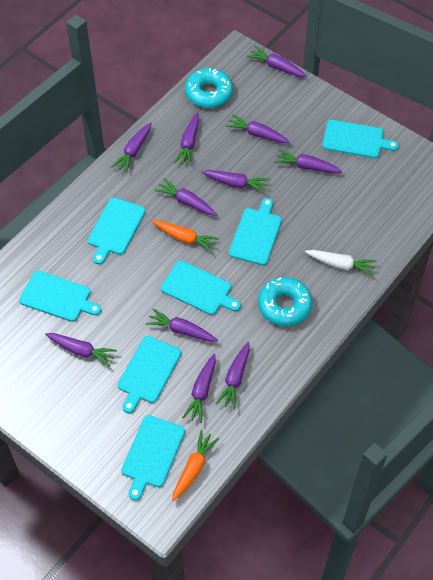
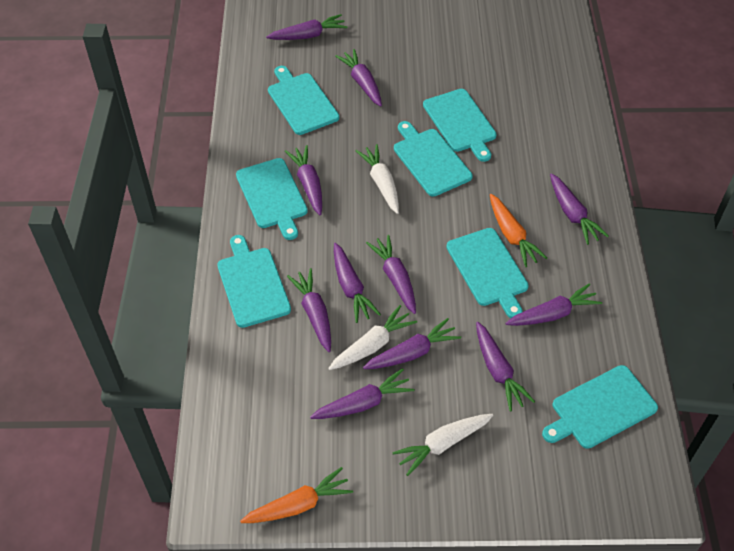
turquoise donut: [185,68,233,108] [258,277,312,326] = 2 -> none = 0
white carrot: [305,250,377,276] = 1 -> [328,305,417,370] [356,144,399,214] [392,414,493,476] = 3

